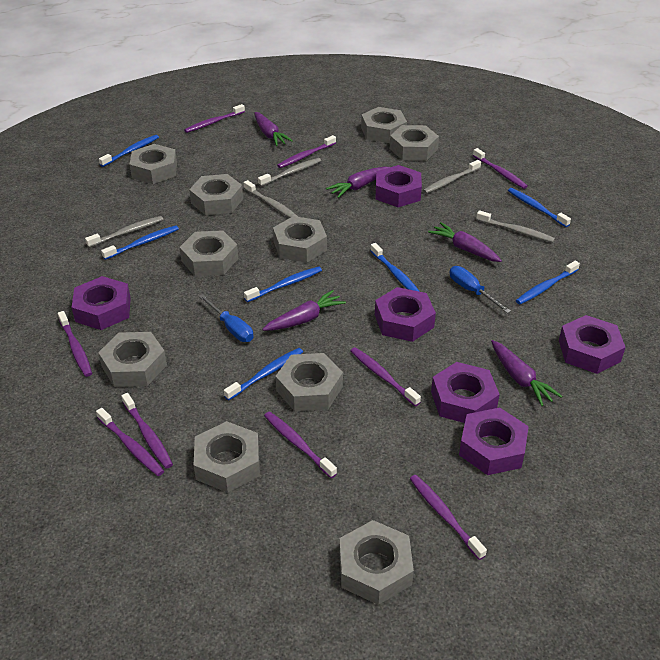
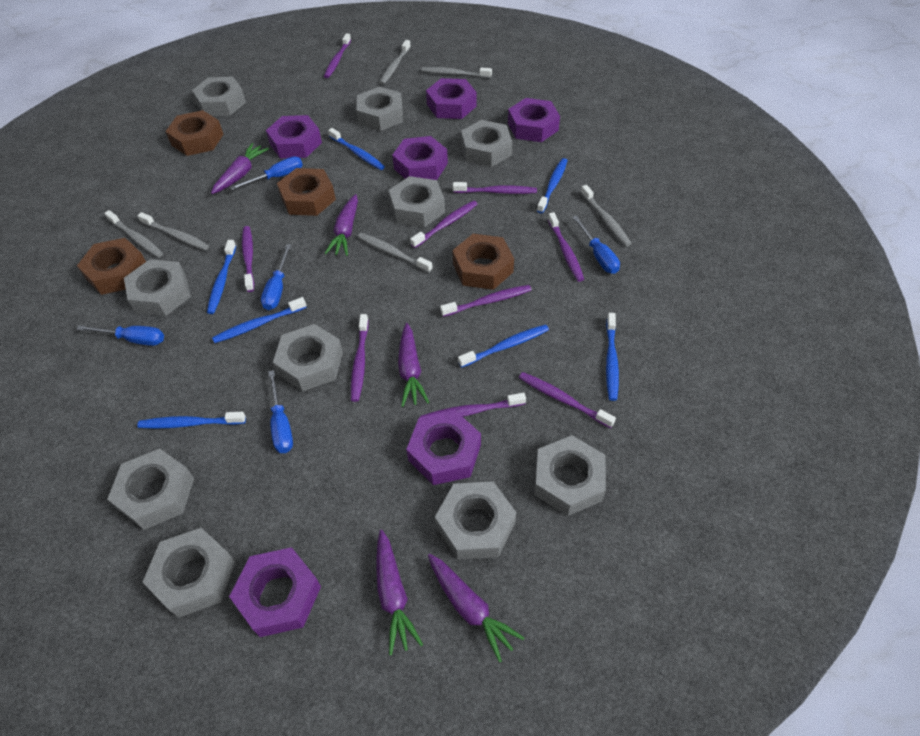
blue screwdriver: [199,294,253,342] [449,266,511,313] = 2 -> [76,325,164,346] [230,156,303,190] [261,244,291,310] [268,370,293,453] [572,216,620,274] = 5
brown nut: none = 0 -> [77,238,146,295] [165,110,223,156] [277,168,336,216] [452,234,514,290] = 4
grey toothbrush: [85,216,163,247] [244,180,298,218] [258,158,321,186] [423,160,481,194] [476,210,555,242] = 5 -> [104,210,163,258] [137,212,209,250] [358,233,433,273] [379,40,411,85] [421,67,492,78] [581,185,632,247] = 6

